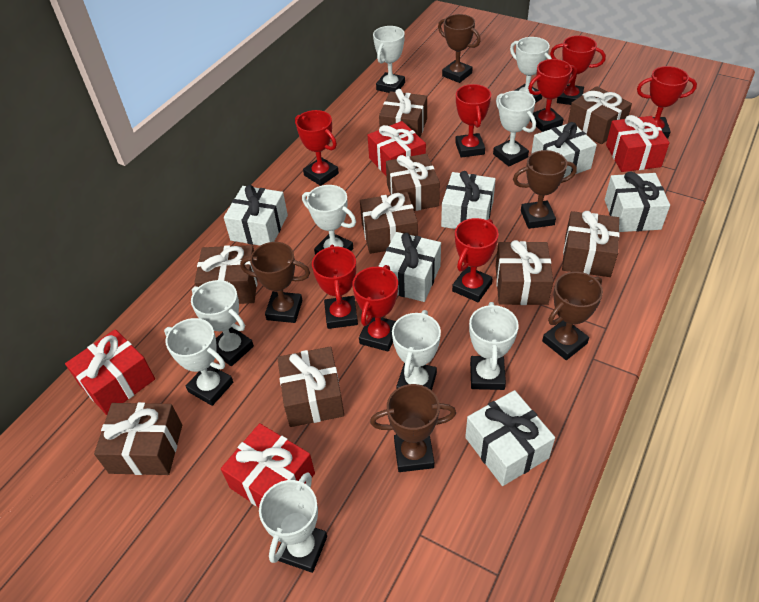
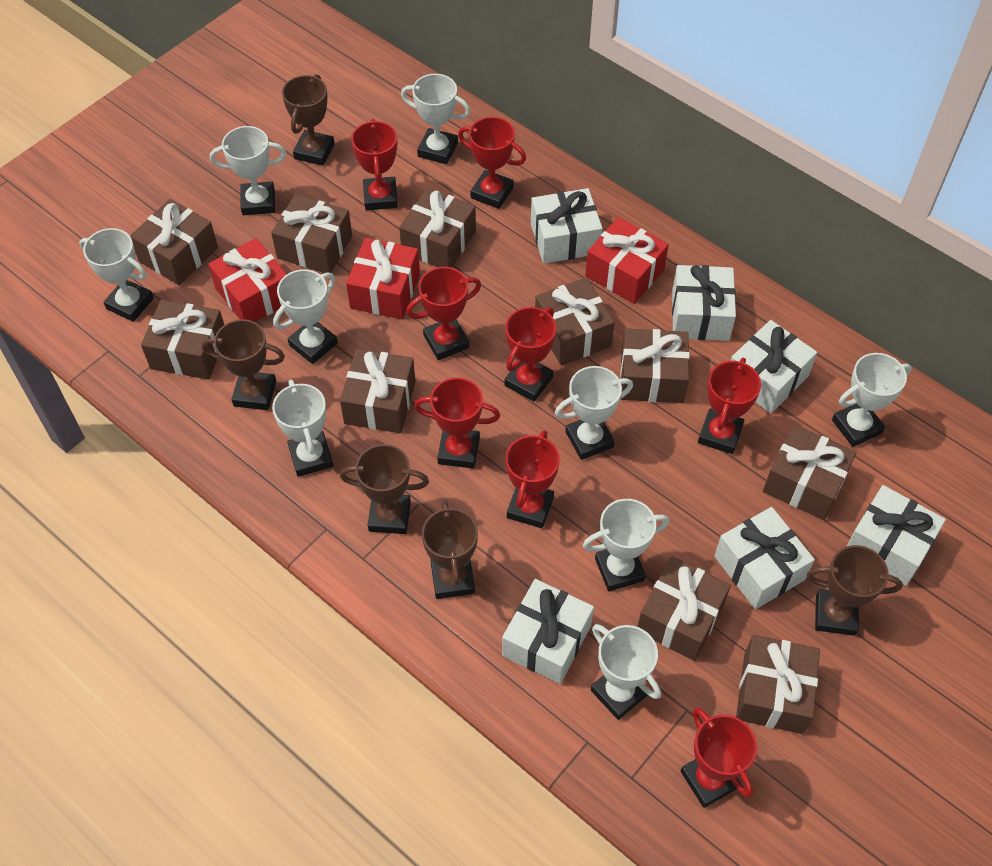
brown gift: [94,402,182,475] [194,245,258,304] [277,347,344,427] [360,192,418,254] [379,89,427,137] [386,154,440,211] [496,240,553,305] [562,211,620,277] [568,86,632,144] = 9 -> [130,199,218,285] [141,300,224,380] [271,194,352,273] [340,349,416,433] [399,188,476,268] [535,278,615,365] [620,328,690,403] [637,556,731,661] [736,635,820,734] [763,424,857,520] = 10
red gift: [65,329,155,415] [221,423,315,507] [368,121,426,177] [606,115,670,172] = 4 -> [208,238,287,322] [346,238,420,319] [585,217,669,304] = 3

